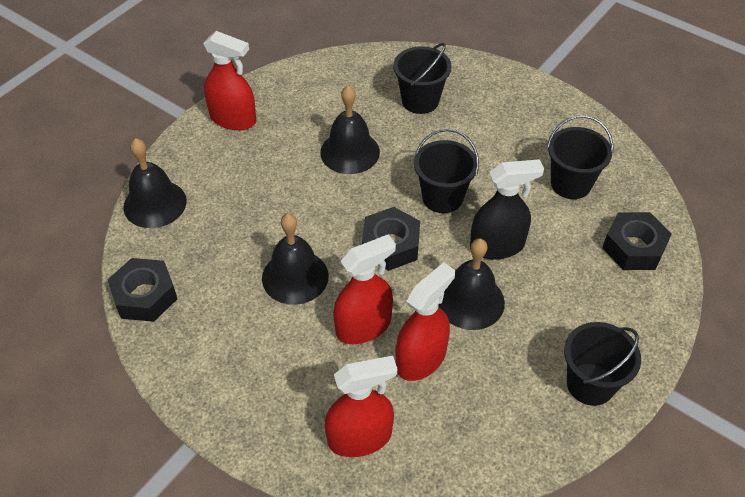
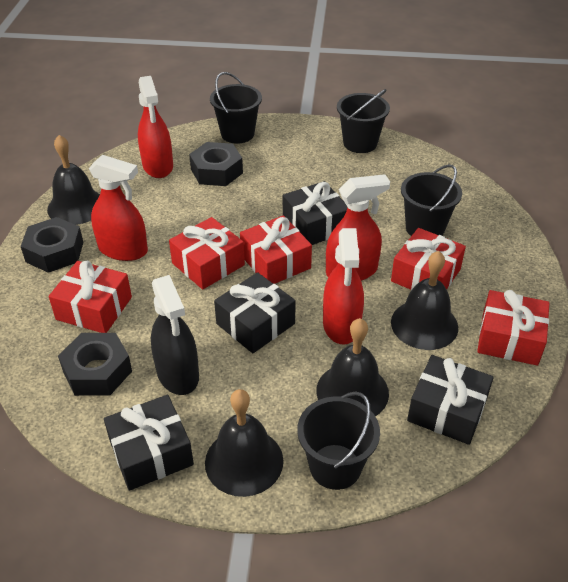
black gift: none = 0 -> [104,395,194,491] [214,272,296,353] [283,181,347,245] [407,355,494,445] = 4
red gift: none = 0 -> [49,260,132,333] [169,217,245,289] [240,215,312,284] [391,228,466,290] [477,290,549,366] = 5

